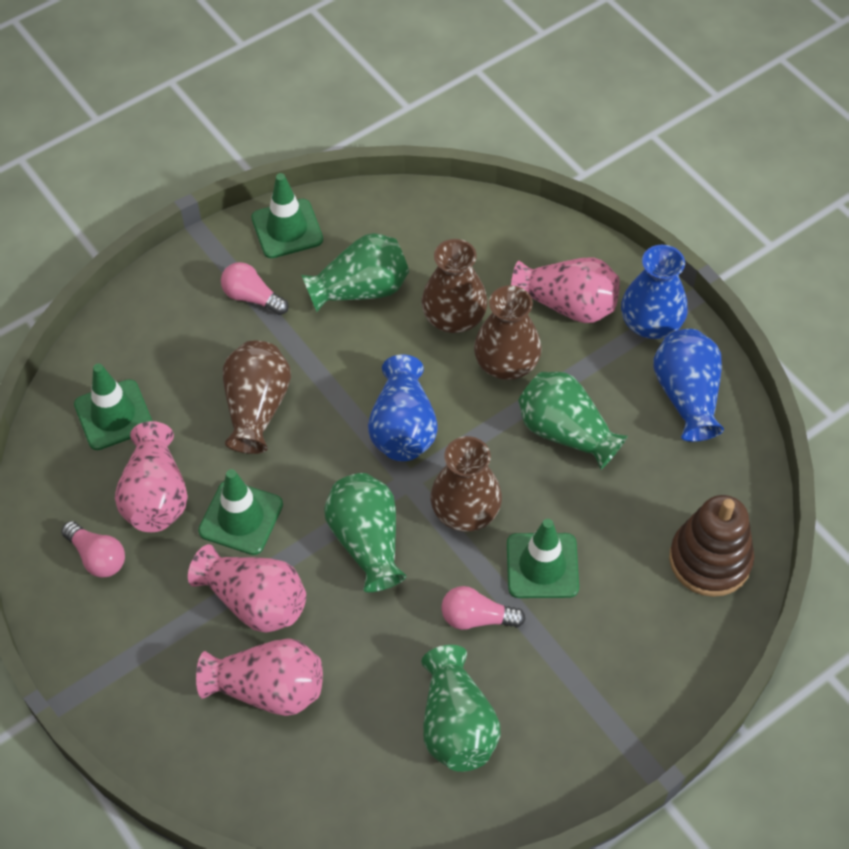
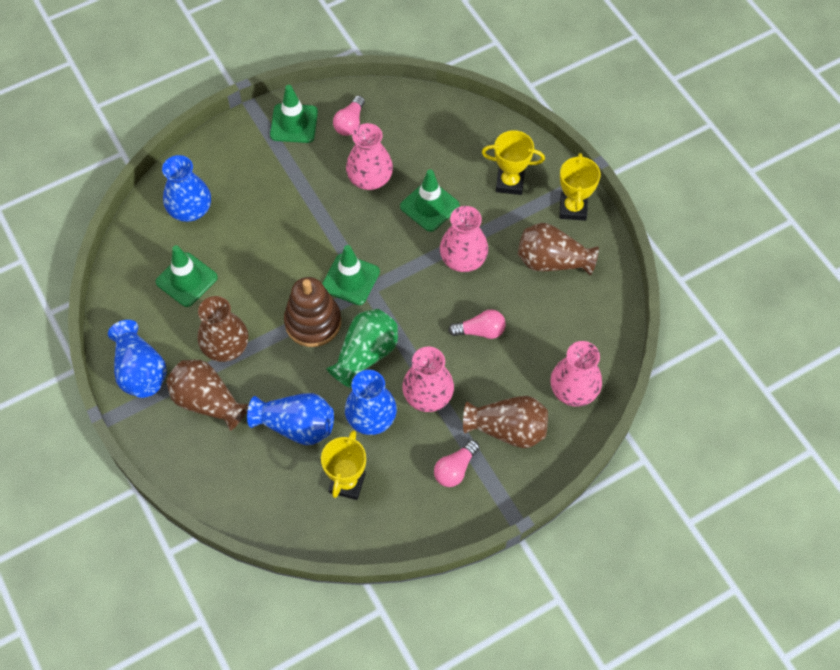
blue vase: [368,355,438,461] [621,245,688,339] [653,329,724,442] = 3 -> [108,320,167,398] [162,155,211,222] [247,393,334,445] [345,370,397,435] = 4
green vase: [301,233,409,312] [324,473,407,592] [421,645,500,772] [518,372,628,469] = 4 -> [326,309,398,388] = 1
yellow trophy: none = 0 -> [321,430,366,500] [482,130,545,195] [559,153,601,221] = 3

